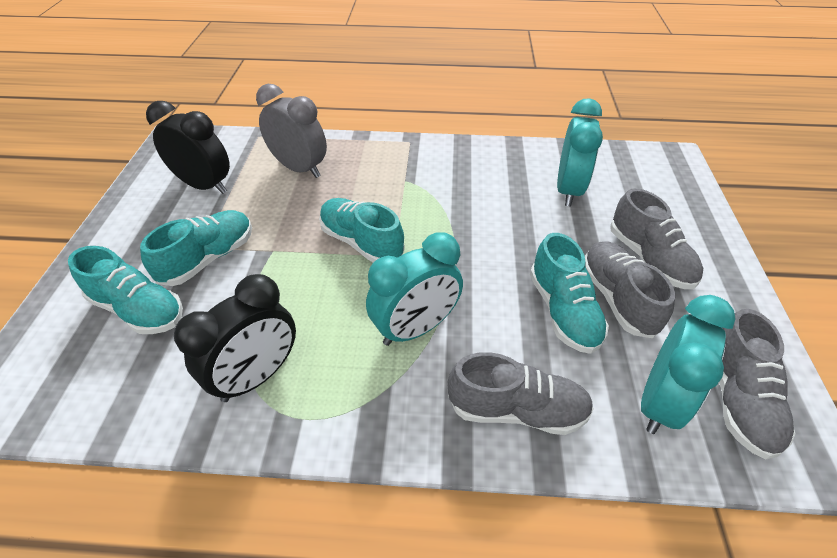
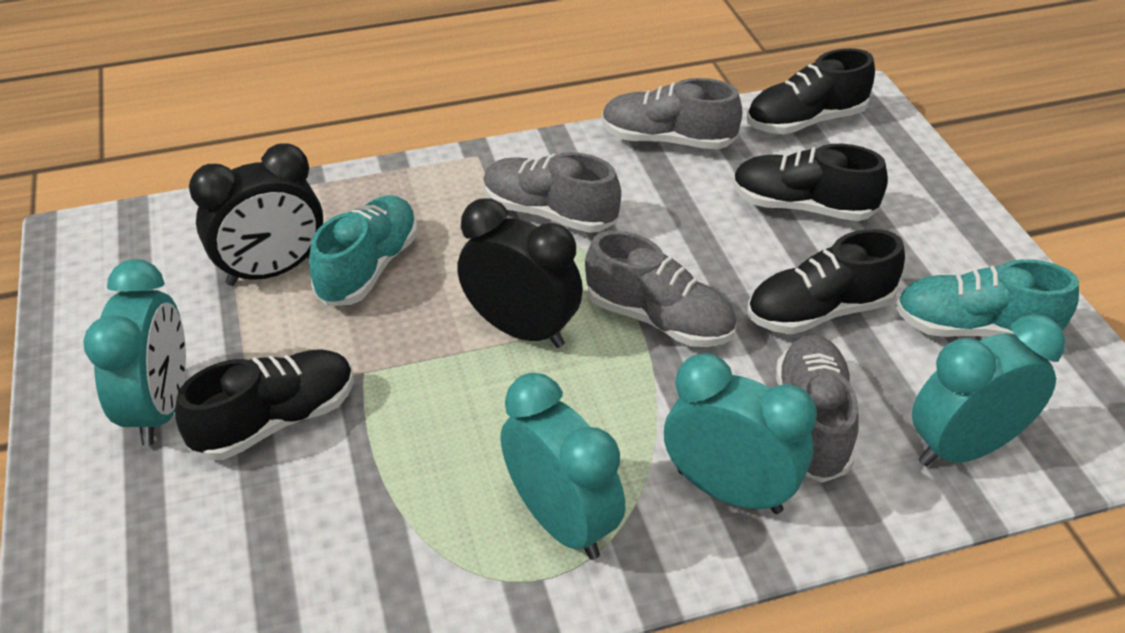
black shoe: none = 0 -> [175,349,354,460] [733,144,888,221] [747,48,875,134] [747,229,905,334] = 4
grey clock: [256,84,327,178] = 1 -> none = 0
turquoise clock: [366,232,463,346] [557,98,603,206] [641,295,736,434] = 3 -> [83,259,186,446] [501,373,625,560] [664,353,817,514] [912,314,1065,466] = 4
turquoise shoe: [68,246,183,334] [140,210,252,286] [319,198,404,262] [530,233,609,354] = 4 -> [309,195,418,306] [895,259,1079,337] = 2

